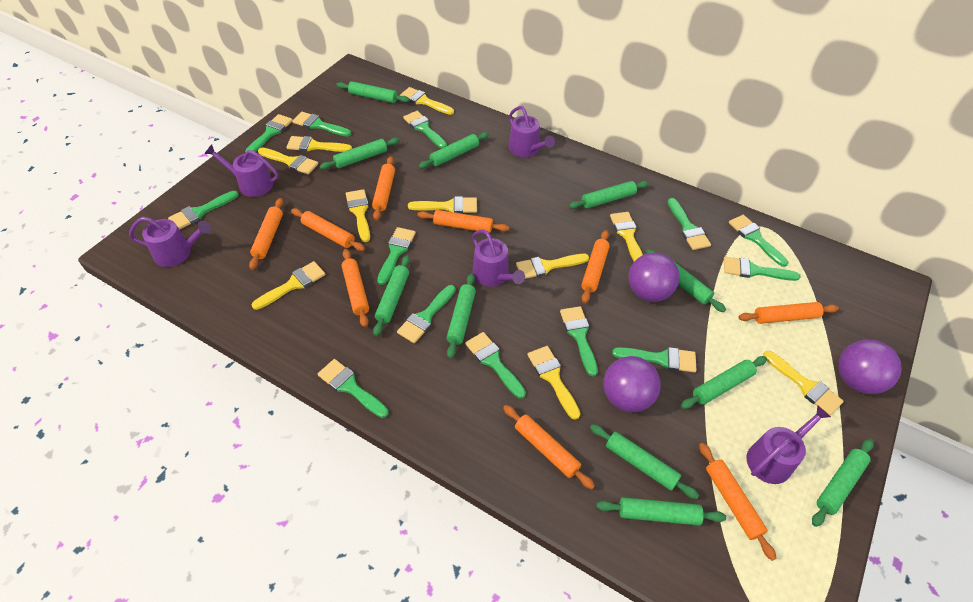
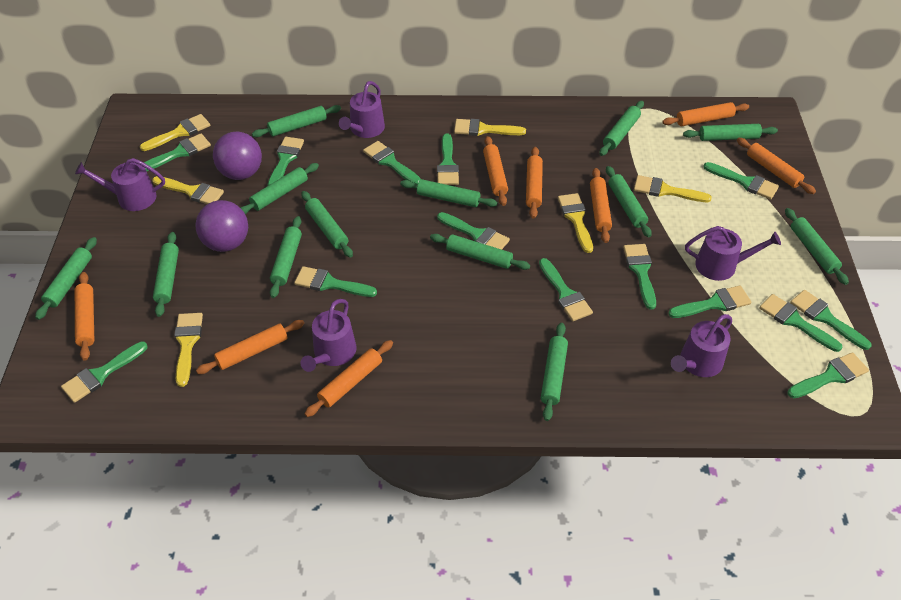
green brush: [168,191,239,230] [245,114,293,152] [292,112,351,137] [318,359,389,418] [377,227,416,285] [397,285,456,343] [403,111,447,149] [465,332,526,399] [560,306,598,376] [612,347,697,372] [668,198,711,250] [724,257,801,281] [729,215,788,267] = 13 -> [61,341,148,403] [144,133,211,171] [268,137,304,186] [294,266,377,297] [363,141,421,184] [437,133,459,185] [437,212,510,250] [539,258,593,321] [623,244,656,309] [668,285,752,318] [703,162,779,200] [759,294,843,352] [787,352,869,398] [790,290,872,350] = 14
green rolling pin: [319,138,400,170] [336,81,410,103] [373,255,410,336] [419,132,489,169] [447,273,476,359] [569,181,649,209] [590,424,699,499] [596,497,726,526] [646,249,726,312] [681,356,767,409] [812,439,874,527] = 11 -> [35,237,97,320] [153,232,179,317] [240,163,319,214] [252,105,341,137] [270,216,302,298] [301,191,353,258] [400,179,498,207] [430,234,530,270] [541,323,568,421] [599,101,644,156] [606,166,652,237] [683,124,778,141] [785,208,849,285] = 13
orange rolling pin: [249,198,284,270] [291,208,365,251] [342,249,369,327] [372,156,395,220] [417,210,509,233] [503,405,595,489] [581,230,610,303] [699,443,776,561] [738,302,839,324] = 9 -> [75,272,94,361] [196,320,304,374] [305,340,393,417] [483,136,508,206] [526,147,543,219] [590,168,612,243] [662,102,749,126] [737,138,816,194] = 8
purple ball: [603,356,661,412] [628,252,679,302] [838,340,902,394] = 3 -> [195,200,248,252] [213,132,262,180] = 2
yellow brush: [251,261,325,310] [258,148,318,175] [286,136,352,152] [346,189,370,242] [400,87,454,115] [408,196,477,214] [516,254,589,279] [527,346,580,420] [610,212,643,261] [763,351,844,415] = 10 -> [140,114,210,151] [152,176,224,204] [174,313,203,387] [454,119,526,136] [558,193,593,253] [634,175,712,202] = 6

